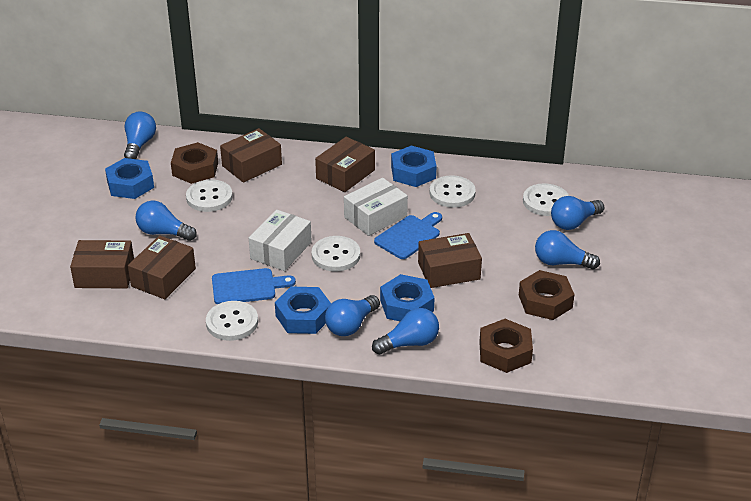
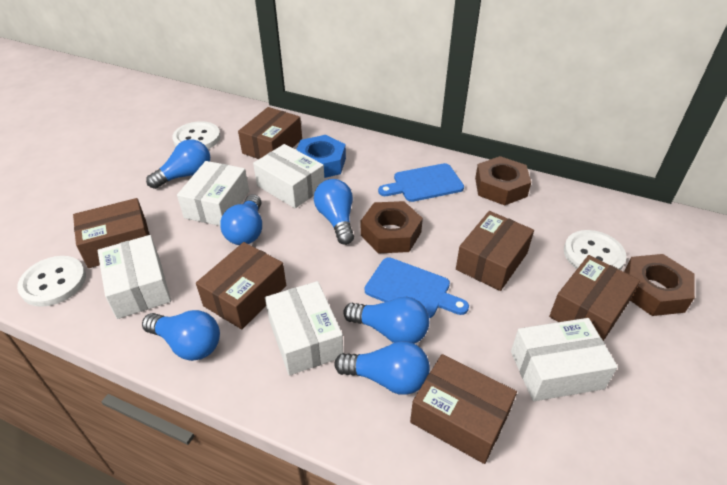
blue nut: [105,158,154,199] [275,287,331,334] [380,274,435,321] [391,146,436,187] = 4 -> [296,135,346,178] = 1
brown box: [70,240,134,289] [128,235,196,299] [220,128,282,183] [315,137,375,192] [418,233,482,288] = 5 -> [73,198,150,268] [196,242,286,329] [238,107,302,159] [410,354,517,464] [456,211,534,291] [549,255,640,341] = 6
white box: [249,209,312,271] [344,178,408,236] = 2 -> [98,235,171,319] [177,161,249,226] [253,144,325,208] [265,281,343,375] [511,318,618,401] = 5
white button: [186,180,233,212] [206,301,258,341] [312,236,360,271] [429,175,476,208] [523,183,569,216] = 5 -> [17,256,86,307] [172,121,221,149] [564,230,626,270] = 3

